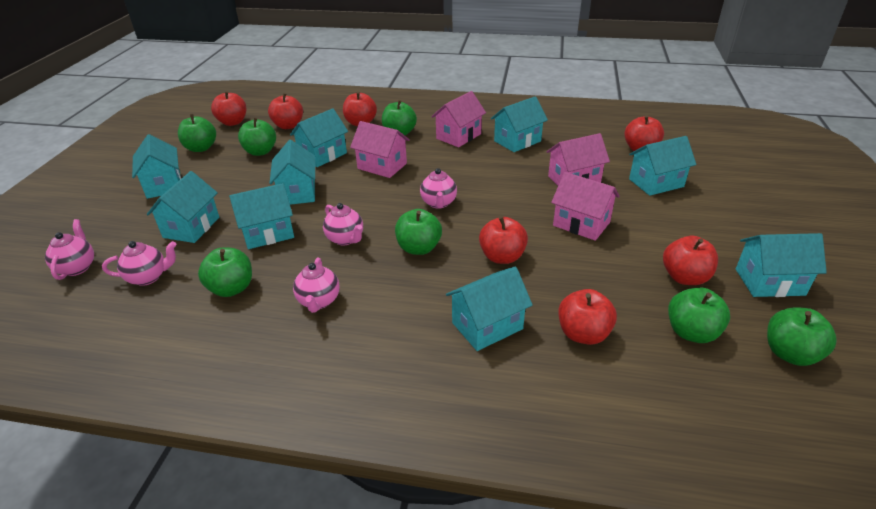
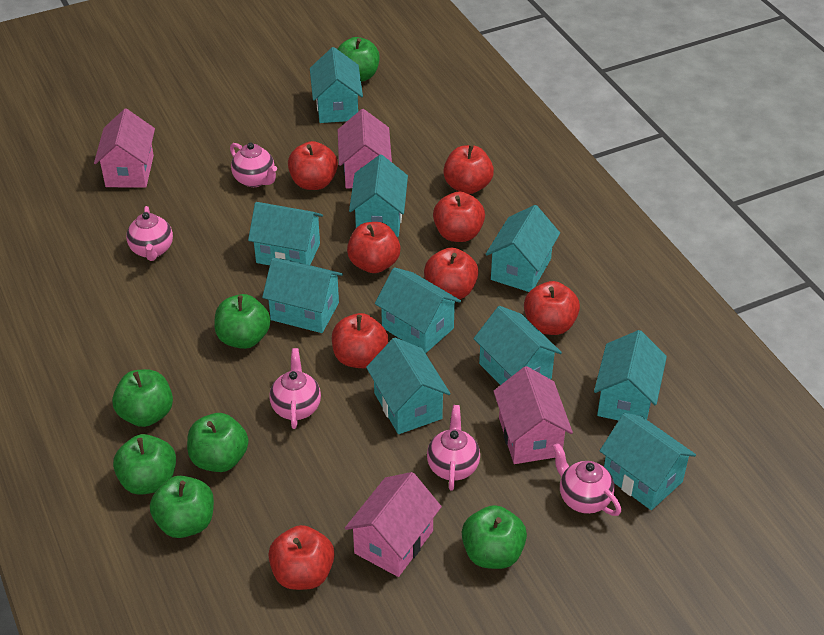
red apple: [211,91,246,126] [268,93,303,129] [343,91,377,126] [479,217,528,264] [558,289,617,345] [624,115,664,151] [663,236,718,285] = 7 -> [268,525,335,590] [288,141,338,190] [332,313,388,368] [347,222,401,273] [424,248,479,299] [433,191,485,242] [443,145,494,194] [524,281,580,335] = 8
turquoise house: [132,134,181,199] [147,171,219,243] [229,183,294,249] [269,140,315,205] [290,108,348,167] [446,266,533,351] [491,96,548,152] [629,136,696,196] [736,233,827,297] = 9 -> [248,202,323,265] [262,258,343,333] [310,47,363,123] [349,155,408,237] [366,338,451,434] [375,267,461,353] [473,306,562,385] [485,205,560,292] [594,330,667,421] [600,413,696,510] = 10

